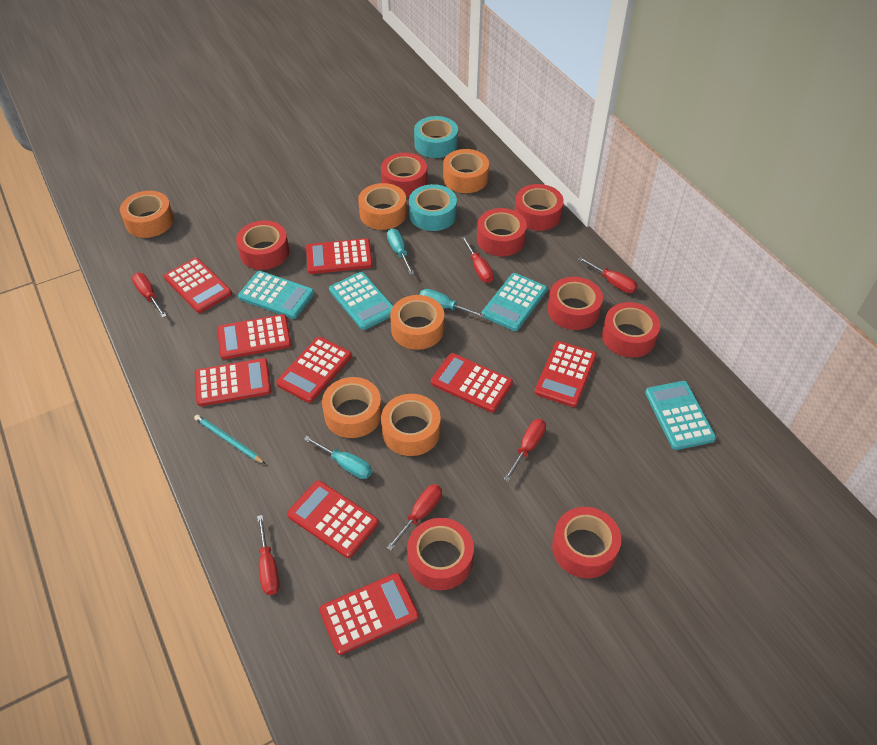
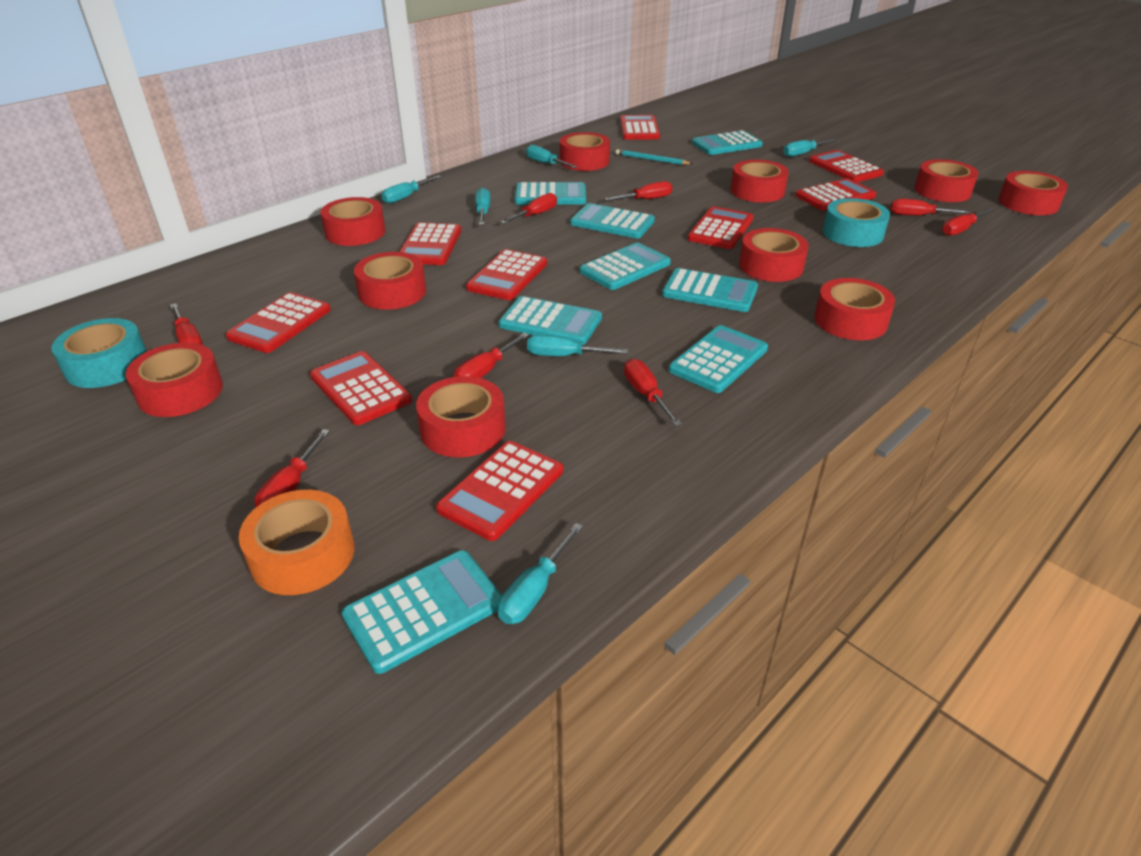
orange tape: [120,191,174,238] [322,377,382,438] [358,183,407,230] [381,394,441,456] [390,295,444,350] [443,149,489,193] = 6 -> [239,490,354,595] = 1
red screwdriver: [132,273,167,318] [257,515,280,595] [387,484,442,551] [461,236,494,283] [504,419,546,482] [578,257,638,293] = 6 -> [170,303,203,345] [254,429,330,507] [454,333,529,378] [500,193,557,224] [604,181,672,201] [624,359,682,426] [891,199,972,216] [942,209,993,236] = 8
red tape: [236,221,289,270] [381,153,427,197] [407,518,474,590] [477,208,527,256] [515,184,564,231] [548,277,603,330] [552,507,621,578] [602,302,660,358] = 8 -> [126,342,223,417] [320,197,385,246] [354,252,426,310] [416,376,506,458] [560,132,610,171] [731,160,789,202] [739,228,808,282] [815,278,895,340] [915,159,979,202] [999,171,1068,215] = 10
turquoise calculator: [238,271,314,319] [329,272,393,330] [482,273,547,331] [645,381,716,450] = 4 -> [342,550,502,674] [499,296,602,345] [515,182,586,205] [570,203,655,238] [580,243,671,290] [662,268,758,312] [669,325,768,393] [692,130,763,155] = 8
turquoise screwdriver: [304,436,372,479] [387,228,414,275] [419,289,485,317] = 3 -> [381,175,441,204] [475,188,490,225] [498,523,583,624] [526,145,577,168] [527,335,628,356] [783,139,837,157] = 6

